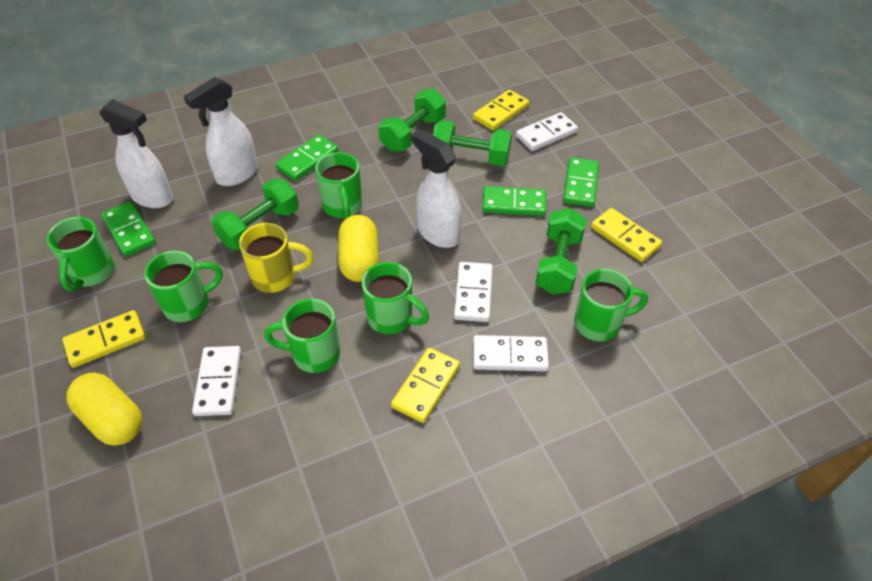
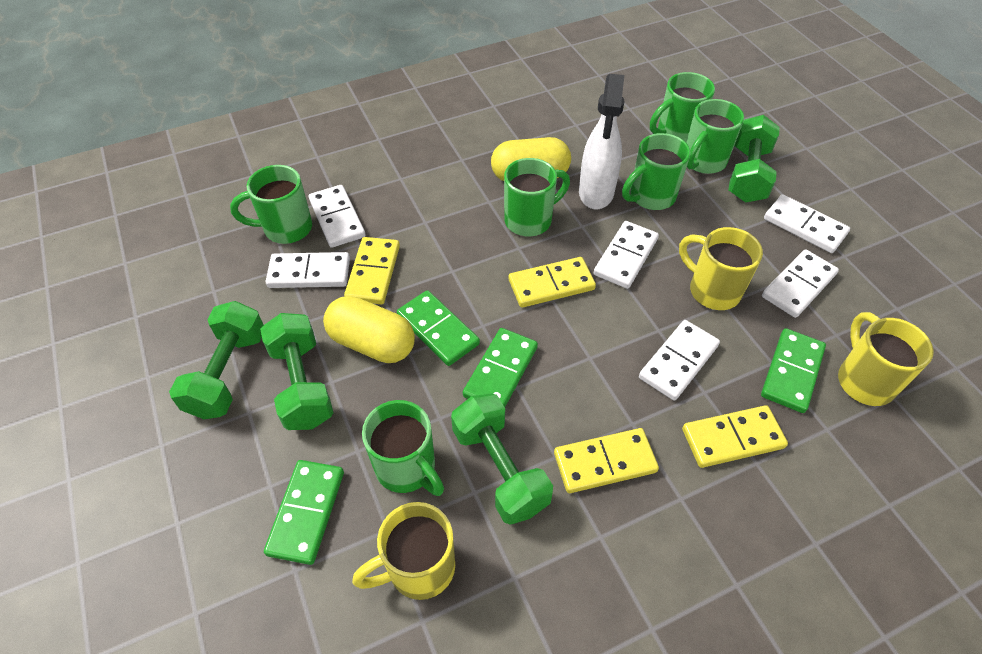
white domino: [192,346,241,416] [454,262,493,322] [473,335,549,371] [516,112,578,151] = 4 -> [266,252,350,288] [309,185,366,248] [594,221,659,289] [639,320,720,401] [762,249,839,318] [764,194,850,253] = 6
white spray bottle: [99,99,173,208] [184,77,258,186] [411,129,461,248] = 3 -> [579,74,625,209] = 1
yellow mug: [239,223,313,293] = 1 -> [352,502,455,600] [679,227,763,310] [838,312,934,406] = 3

